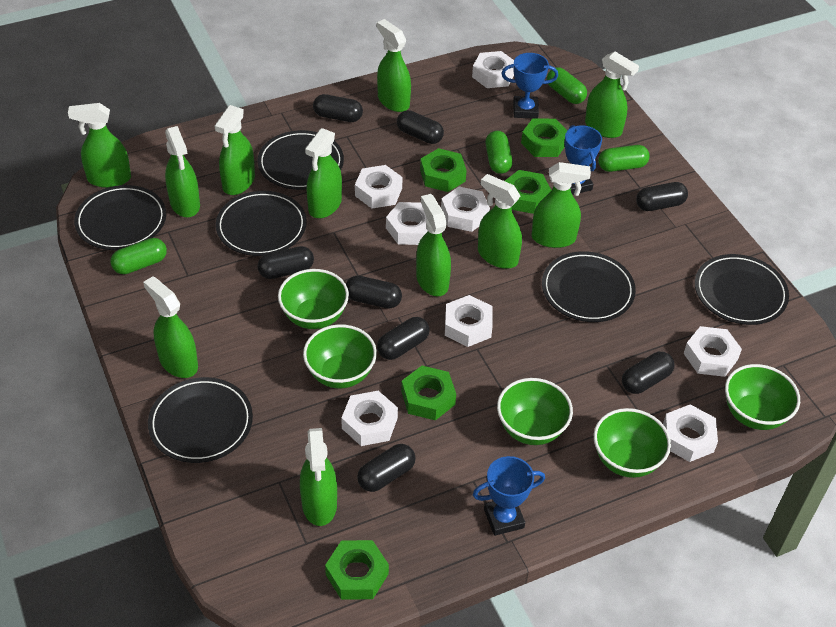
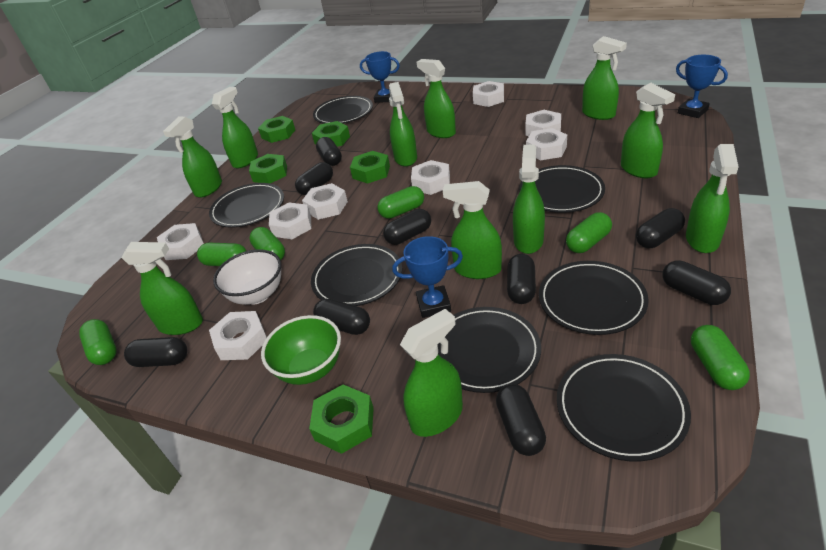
black capsule: [258,246,314,279] [313,94,363,122] [346,276,402,309] [357,444,416,492] [377,317,430,360] [397,110,444,144] [622,352,674,394] [636,182,688,211] = 8 -> [124,337,187,367] [295,162,333,195] [313,299,370,335] [316,137,342,166] [383,209,431,245] [496,384,546,456] [507,254,536,304] [636,208,685,248] [662,260,731,305] = 9
black plate: [74,185,166,250] [148,377,253,463] [216,191,307,256] [257,130,344,190] [542,251,636,322] [695,254,789,325] = 6 -> [209,183,284,228] [311,244,402,306] [313,96,373,124] [437,307,541,393] [519,165,605,213] [539,261,649,335] [557,354,691,461] = 7
green bowl: [278,269,349,329] [303,324,377,388] [497,378,573,445] [594,408,671,478] [725,364,800,430] = 5 -> [261,315,341,385] = 1
green capsule: [110,238,167,274] [485,131,513,174] [547,67,587,104] [598,145,650,172] = 4 -> [79,319,116,365] [197,243,247,266] [249,227,285,260] [378,186,424,219] [566,212,612,253] [691,325,750,390] = 6
white bowl: none = 0 -> [213,249,282,305] = 1

